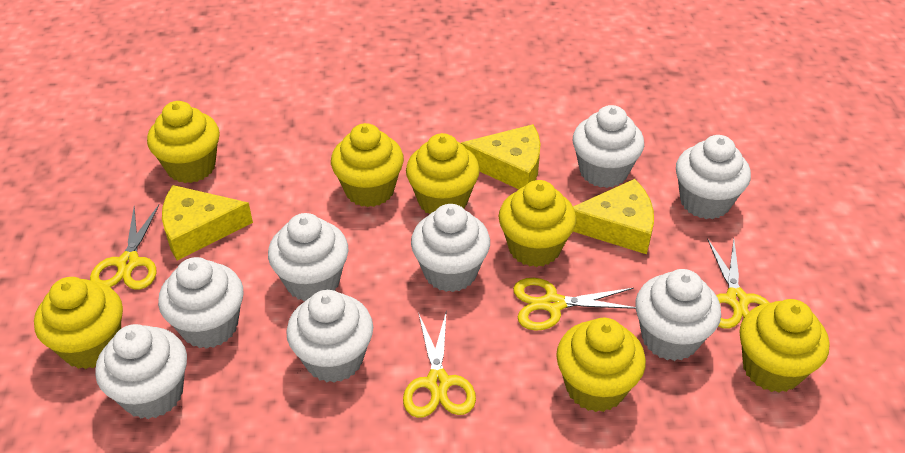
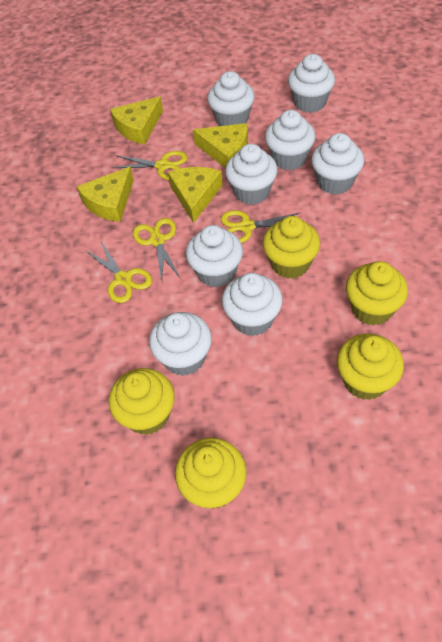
yellow cheese: [162,185,253,261] [461,124,541,189] [573,179,654,254] = 3 -> [77,167,134,222] [110,96,163,145] [168,167,223,223] [193,123,248,168] = 4
yellow cupcake: [34,277,123,369] [147,101,220,183] [331,123,404,207] [406,133,480,214] [499,180,576,267] [556,318,646,412] [739,299,829,392] = 7 -> [109,368,175,435] [175,438,247,509] [263,216,320,279] [337,333,404,400] [346,261,408,325] = 5

